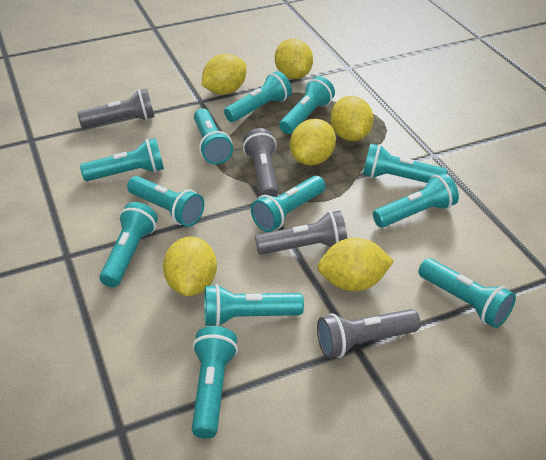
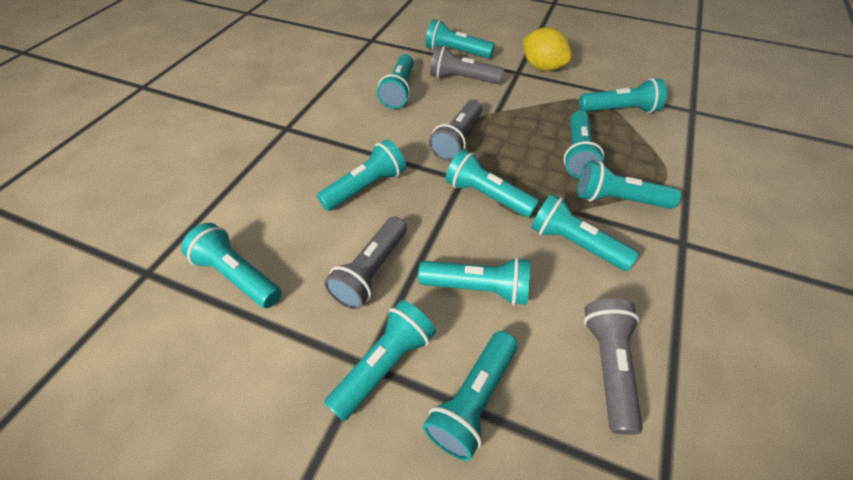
yellow lemon: [163,236,217,296] [202,54,247,94] [275,39,313,79] [290,119,336,166] [317,238,394,291] [330,96,374,141] = 6 -> [523,27,572,71] = 1

